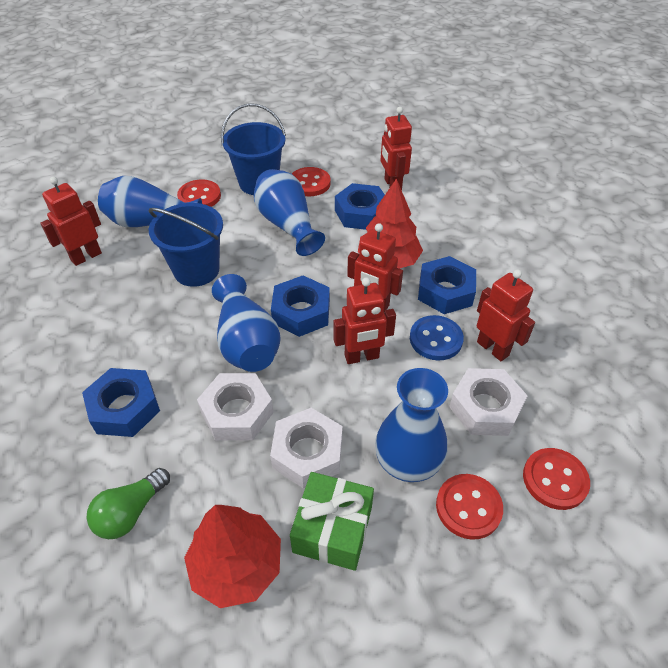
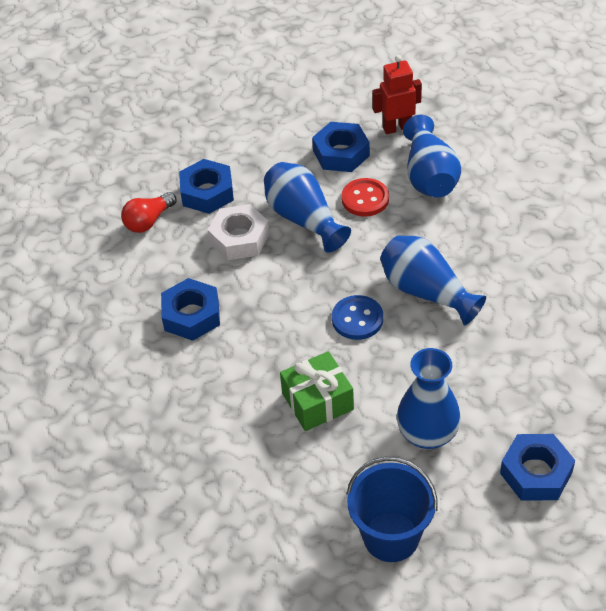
blue bucket: [149,203,223,287] [221,104,286,195] = 2 -> [347,457,437,562] = 1
green light bulb: [87,468,170,539] = 1 -> none = 0
red button: [177,179,221,207] [292,167,331,196] [436,474,503,540] [523,448,590,510] = 4 -> [341,178,389,217] = 1
red light bulb: none = 0 -> [121,192,177,233] = 1
red robot: [40,177,102,266] [334,277,396,364] [347,223,403,311] [381,107,412,190] [477,269,535,361] = 5 -> [372,55,422,134] = 1
red tree: [184,505,281,608] [358,178,423,269] = 2 -> none = 0
white nut: [197,373,274,441] [270,408,342,489] [449,368,528,436] = 3 -> [208,204,270,260] = 1

